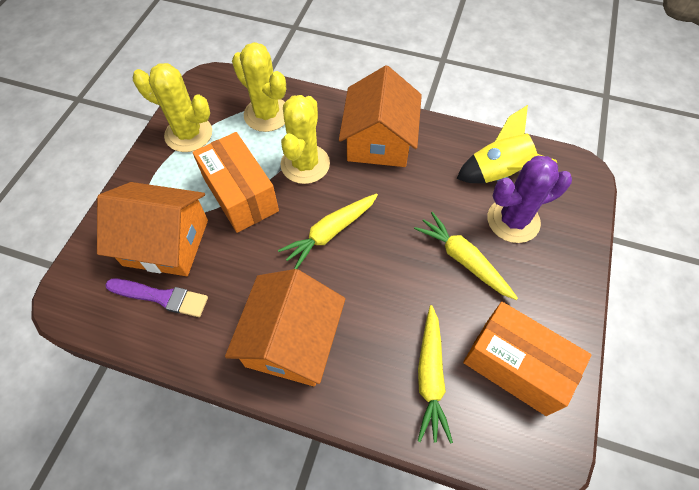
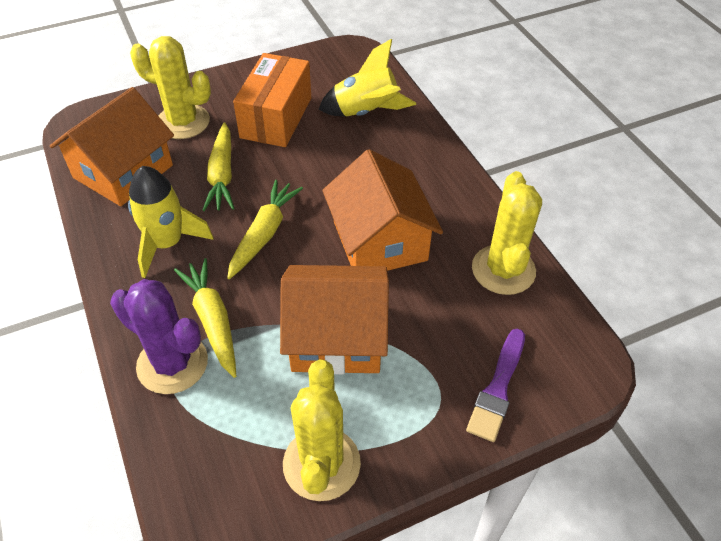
orange box: [192,132,279,233] [463,302,591,416] = 2 -> [233,53,311,147] = 1
yellow rocket: [457,105,557,183] = 1 -> [128,166,214,278] [318,39,416,117] = 2

